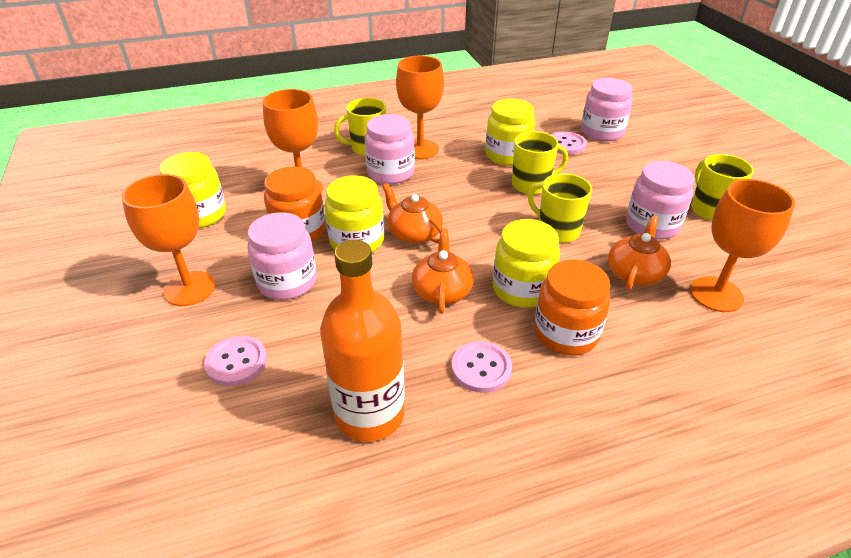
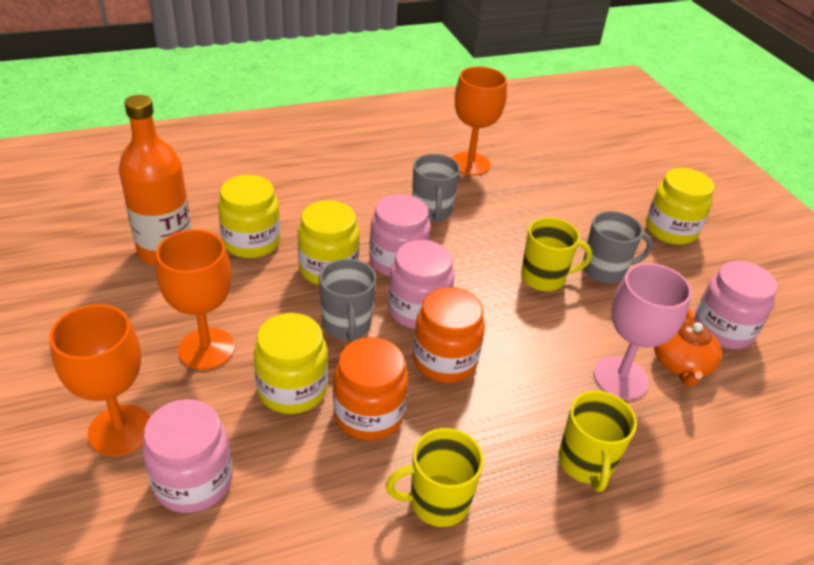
grey mug: none = 0 -> [319,259,376,342] [412,154,460,222] [583,211,653,284] = 3
orange goblet: [121,174,215,306] [263,89,323,192] [396,56,444,159] [690,179,795,312] = 4 -> [49,304,150,456] [156,229,235,370] [452,66,507,176] = 3
orange teapot: [382,183,443,244] [412,228,474,314] [608,216,671,291] = 3 -> [654,309,722,387] = 1
pink button: [204,336,267,386] [451,341,512,393] [551,131,587,155] = 3 -> none = 0
pink goblet: none = 0 -> [594,263,692,400] = 1
yellow mug: [334,98,386,156] [512,131,568,194] [528,173,592,243] [691,154,754,220] = 4 -> [386,428,484,527] [521,217,592,291] [559,391,637,492] = 3

